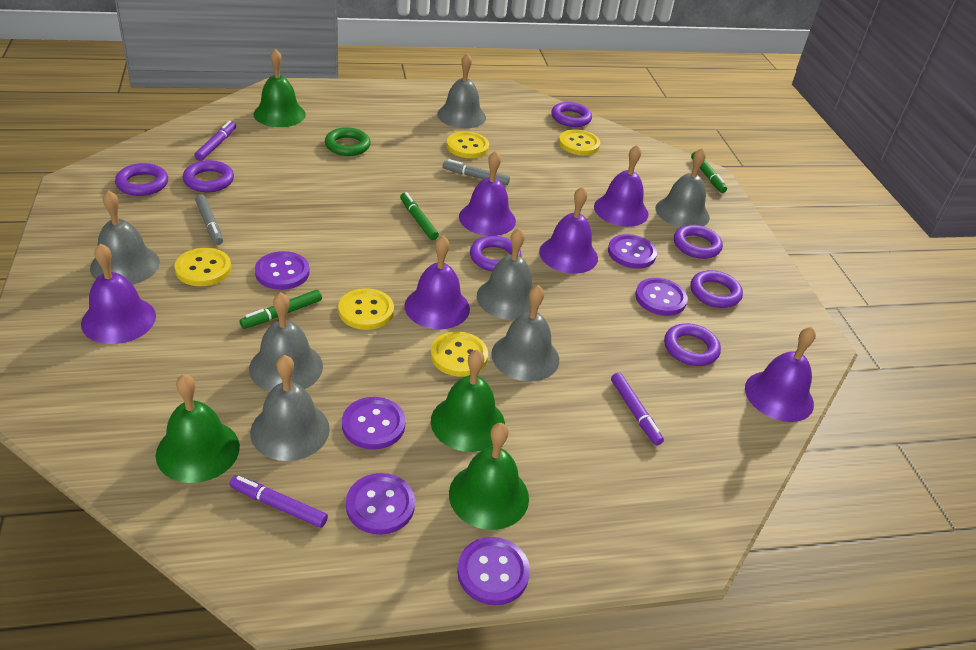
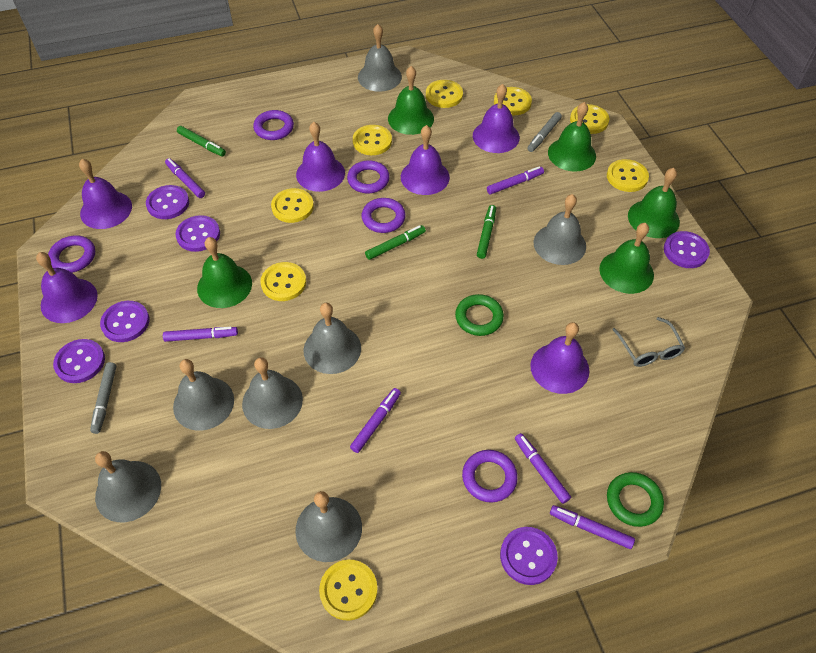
green bell: [156,374,240,483] [254,49,306,127] [431,349,505,452] [449,423,529,530] = 4 -> [197,237,252,308] [388,66,434,135] [548,102,596,172] [599,223,654,294] [628,168,680,238] = 5
green ring: [325,127,371,156] = 1 -> [455,294,504,336] [607,472,664,527] = 2
grey glasses: none = 0 -> [612,317,685,367] = 1
purple marker: [194,121,236,161] [229,475,328,528] [611,373,664,445] = 3 -> [163,327,238,342] [165,158,205,198] [350,388,401,453] [487,166,544,194] [515,433,571,504] [550,505,635,549] = 6
purple ring: [115,163,168,196] [183,160,234,192] [470,236,522,271] [551,102,592,127] [664,323,721,366] [674,225,723,259] [690,270,743,308] = 7 -> [48,235,95,273] [253,110,294,140] [347,160,390,193] [362,198,406,233] [462,450,518,503] = 5
yellow button: [175,248,231,286] [338,288,394,330] [431,332,488,377] [447,131,489,158] [559,129,600,155] = 5 -> [260,262,306,301] [271,188,314,223] [319,560,378,620] [353,125,392,155] [426,80,463,108] [494,87,532,115] [570,104,609,134] [607,159,649,192] = 8

